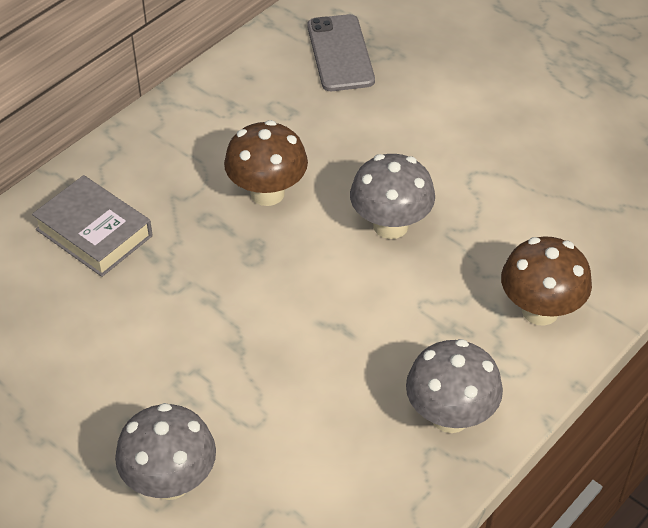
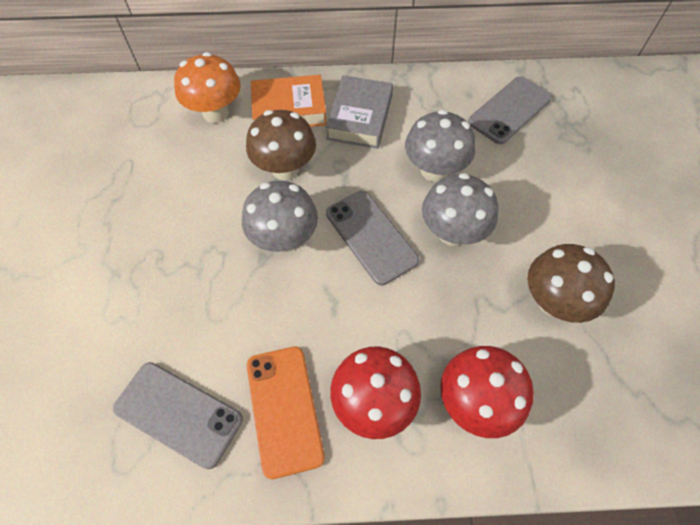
grey phone: [307,14,375,91] = 1 -> [113,362,243,469] [326,191,419,285] [468,76,552,144] = 3
orange book: none = 0 -> [251,75,327,127] = 1
orange mushroom: none = 0 -> [174,52,241,123] = 1
orange phone: none = 0 -> [247,346,325,479] = 1
red mushroom: none = 0 -> [330,346,421,439] [441,346,534,438] = 2

